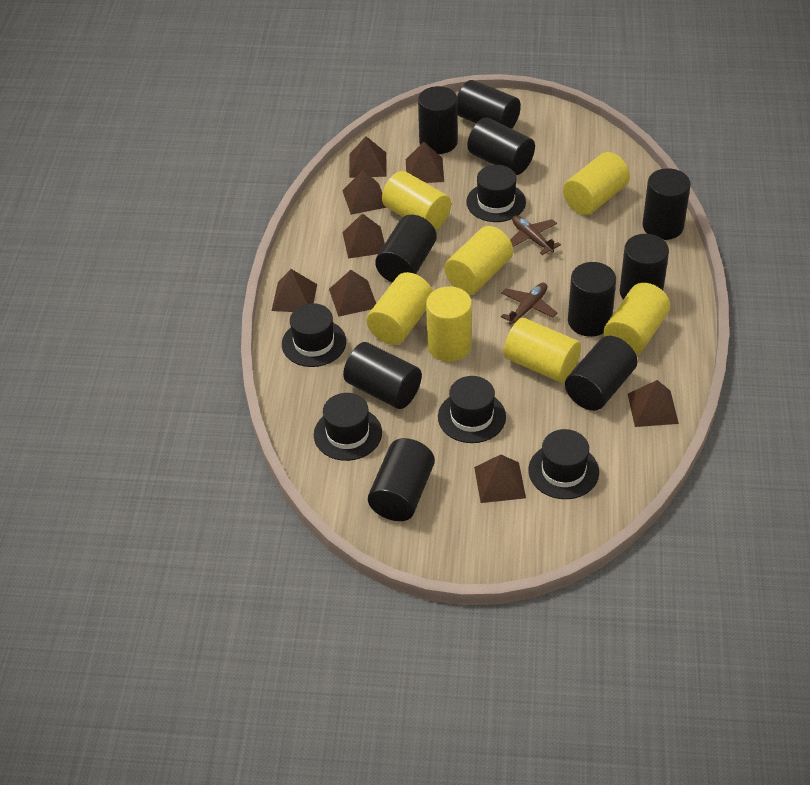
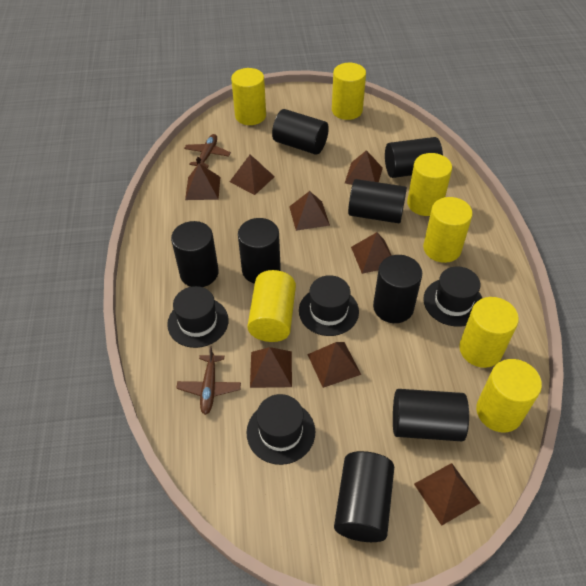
black cylinder: [343,342,422,409] [368,438,435,521] [375,215,437,283] [418,86,458,154] [457,80,521,129] [468,117,535,175] [565,336,637,411] [568,262,616,337] [620,234,669,299] [643,168,691,240] = 10 -> [171,221,219,287] [238,218,281,284] [272,109,329,155] [334,451,394,542] [348,179,407,223] [373,255,422,323] [385,137,443,178] [393,389,469,441] = 8
black hat: [282,303,346,367] [314,393,382,461] [438,376,506,443] [466,165,526,222] [528,429,599,499] = 5 -> [167,286,229,348] [247,394,315,465] [299,275,359,336] [423,266,482,327] = 4

